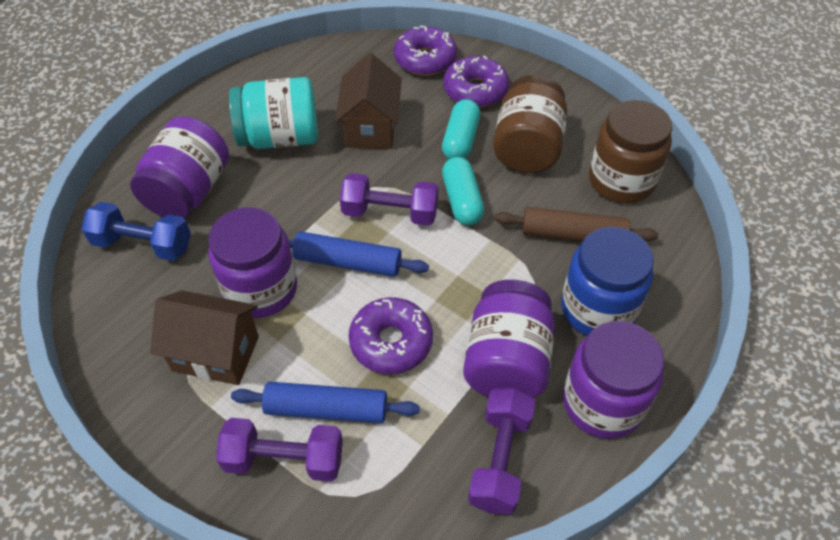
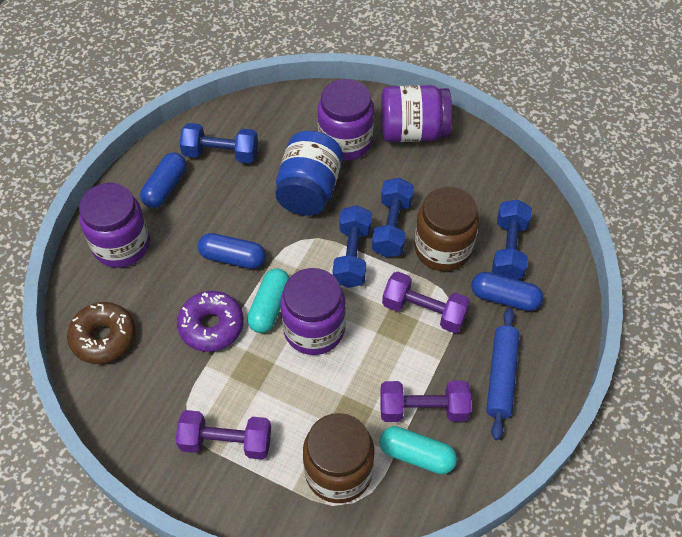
blue capsule: none = 0 -> [140,153,186,208] [198,233,266,269] [471,272,543,311] = 3
blue dumbbell: [81,202,191,261] = 1 -> [180,123,258,163] [333,205,372,288] [372,178,414,257] [492,199,532,280] = 4
blue rolling pin: [231,382,420,423] [288,231,429,277] = 2 -> [486,308,520,440] = 1
brown donut: none = 0 -> [67,302,136,364] = 1
brown house: [150,290,259,385] [335,53,402,149] = 2 -> none = 0
brown rolling pin: [495,207,658,241] = 1 -> none = 0
purple donut: [348,297,433,374] [394,26,457,75] [443,55,509,108] = 3 -> [177,291,244,352] = 1
turquoise jar: [229,77,318,149] = 1 -> none = 0

